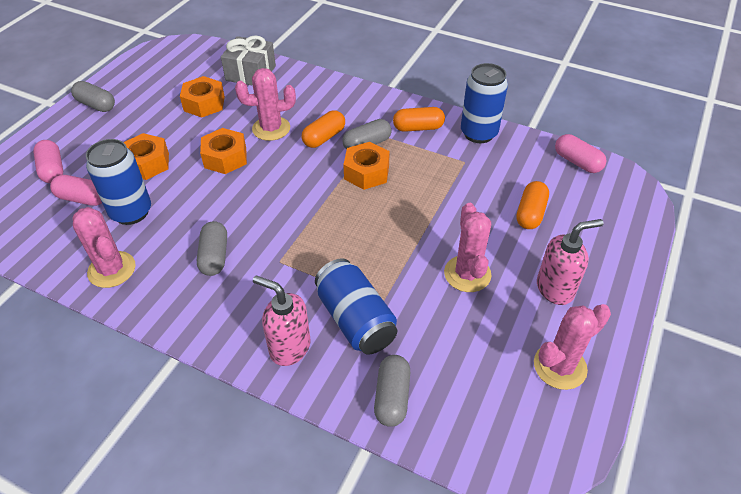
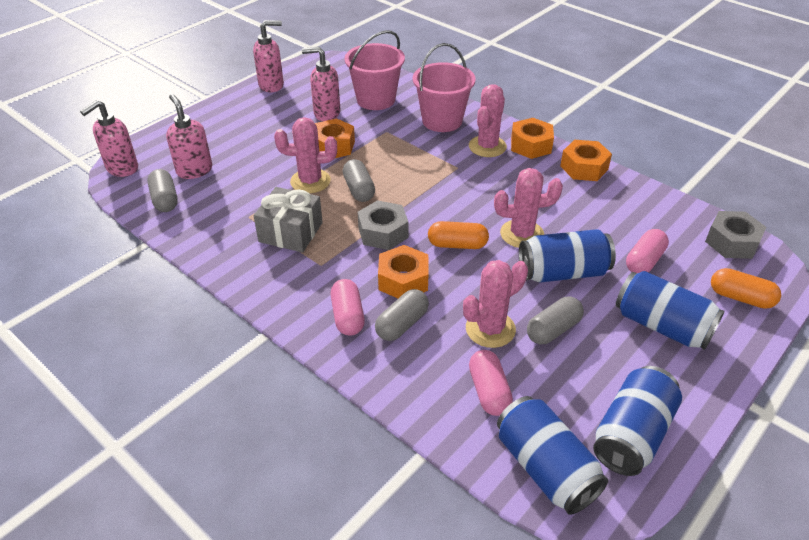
blue can: [86,139,151,225] [315,258,397,355] [461,63,508,143] = 3 -> [497,396,608,515] [519,229,616,283] [593,366,682,476] [616,271,725,350] = 4
grey nut: none = 0 -> [358,200,408,250] [705,211,766,259] = 2
orange capsule: [302,110,345,148] [393,107,445,132] [516,181,549,229] = 3 -> [428,221,489,249] [711,268,781,309] = 2
pink bucket: none = 0 -> [345,30,405,110] [413,43,476,132] = 2
pink soap dispenser: [253,276,311,366] [537,219,603,305] = 2 -> [80,100,138,177] [166,94,212,179] [253,20,284,92] [302,47,340,121] = 4

